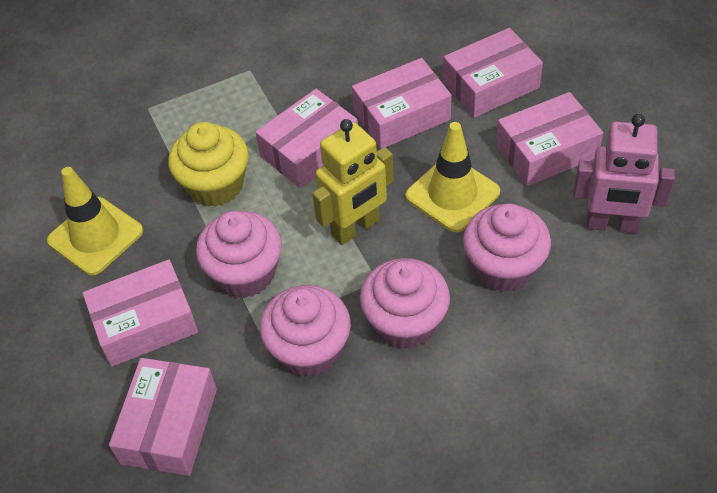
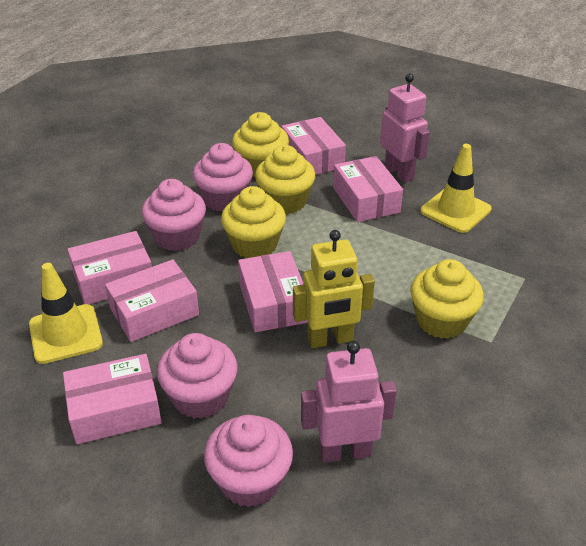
pink robot: [573,114,675,234] = 1 -> [301,341,397,463] [380,73,430,183] = 2
yellow cupcake: [168,122,249,207] = 1 -> [221,186,286,258] [232,112,289,177] [255,145,315,214] [410,259,484,339] = 4

